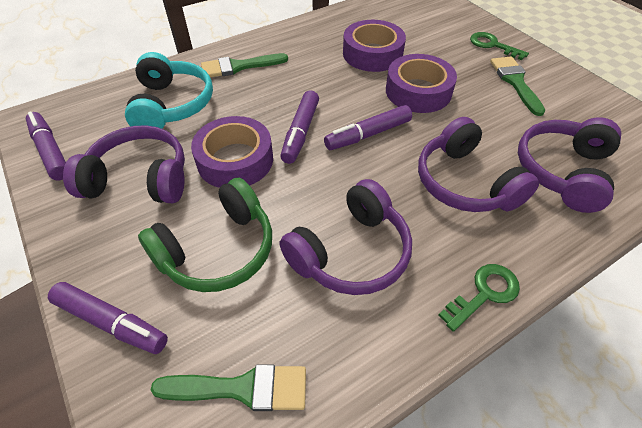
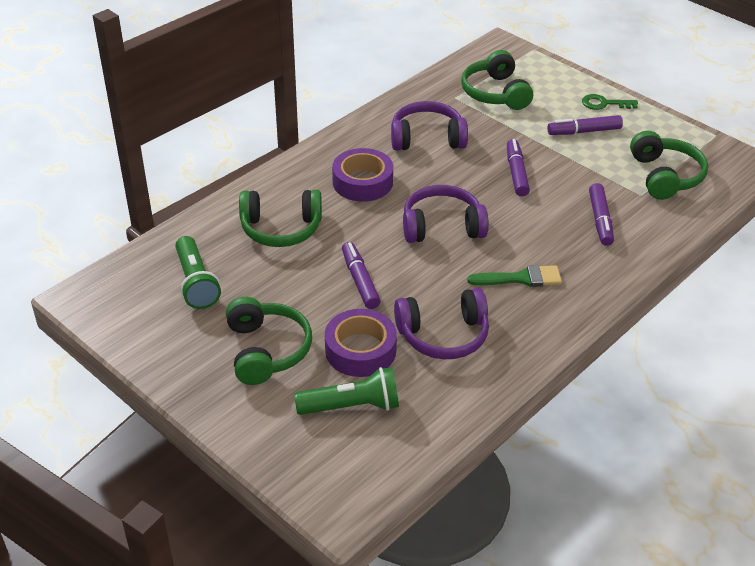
green brush: [151,364,306,411] [201,53,288,78] [490,57,545,116] = 3 -> [467,265,562,287] = 1
green flashlight: none = 0 -> [175,236,221,309] [294,367,399,415] = 2
green headphones: [138,178,272,292] = 1 -> [226,297,312,385] [239,190,322,247] [461,50,533,110] [630,131,708,200] = 4
green key: [438,264,520,332] [470,32,529,60] = 2 -> [582,94,638,110] = 1
purple headphones: [63,125,185,203] [280,179,412,295] [418,117,539,212] [518,117,621,213] = 4 -> [391,101,468,151] [394,288,489,359] [403,185,489,243] = 3
purple tape: [191,116,273,188] [343,20,406,72] [386,54,457,113] = 3 -> [325,309,397,377] [332,148,393,202] = 2
turquoise headphones: [125,52,213,129] = 1 -> none = 0

